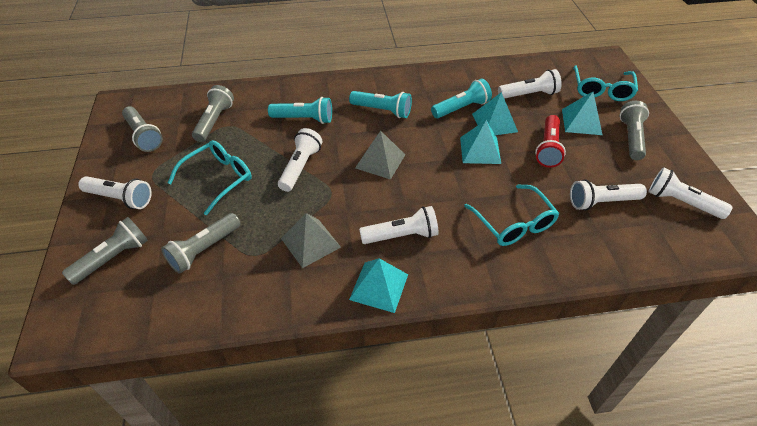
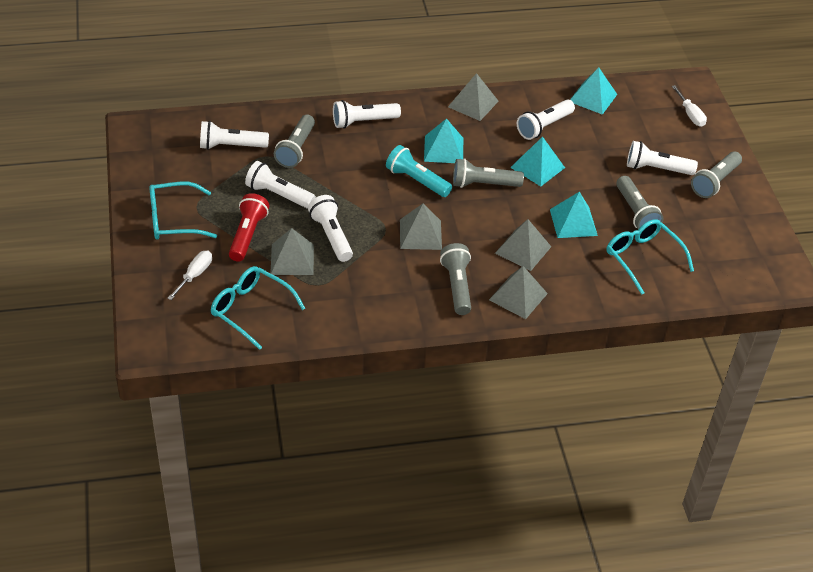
grey pyramid: [281,213,341,268] [355,131,405,180] = 2 -> [271,228,314,275] [400,204,442,250] [448,73,498,121] [489,266,548,319] [495,219,551,271] = 5
turquoise flashlight: [268,97,332,124] [349,91,412,118] [431,78,492,118] = 3 -> [386,145,452,197] = 1
white screwdriver: none = 0 -> [167,251,212,300] [672,85,707,127] = 2

